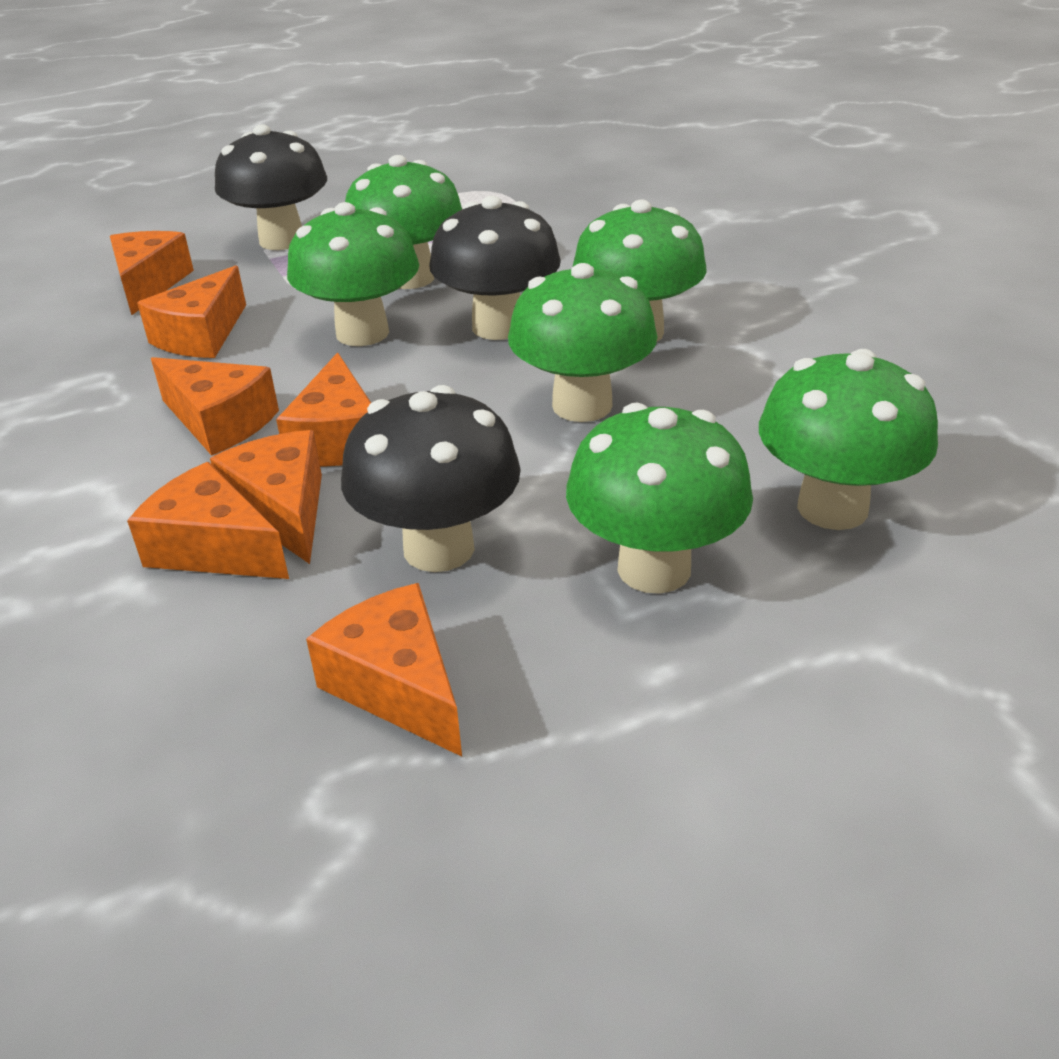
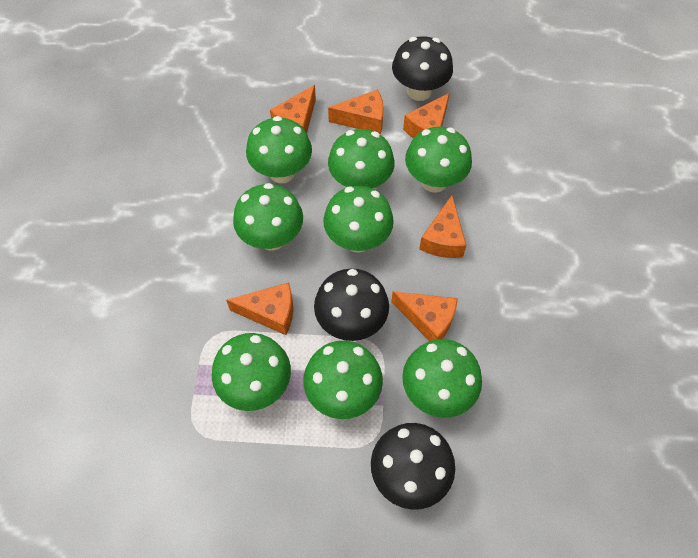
green mushroom: [287,202,419,346] [345,155,462,289] [508,263,657,422] [566,403,753,594] [573,199,707,342] [759,349,938,530] = 6 -> [212,333,291,411] [233,183,303,251] [246,116,312,183] [303,340,383,419] [323,186,394,253] [328,129,395,188] [402,339,482,418] [405,127,472,193] = 8
orange cheese: [110,231,194,315] [127,462,289,579] [137,265,246,358] [151,357,279,456] [210,430,322,564] [276,352,371,467] [306,583,462,757] = 7 -> [226,283,293,335] [270,85,316,133] [328,89,384,134] [391,291,458,341] [403,93,450,139] [419,195,467,258] = 6

